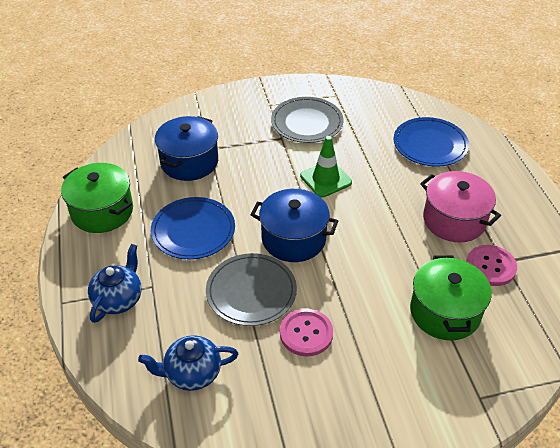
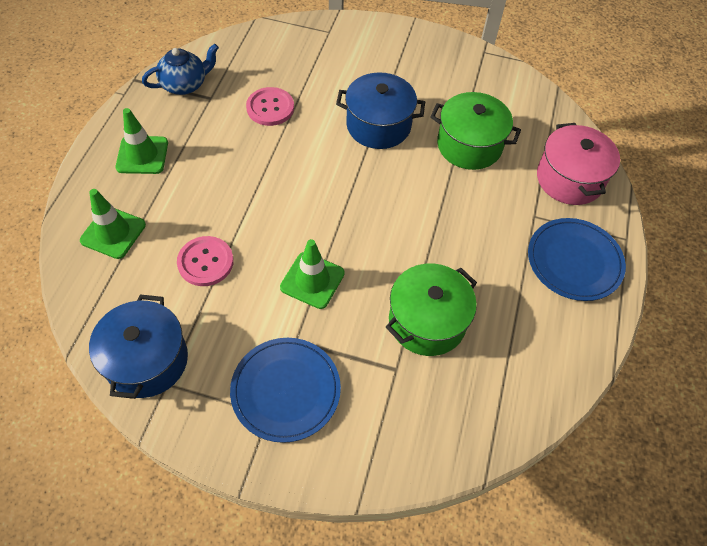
blue teapot: [88,244,142,323] [138,335,238,391] = 2 -> [142,44,219,95] = 1
green traffic cone: [300,136,352,198] = 1 -> [80,189,146,259] [115,108,168,174] [280,239,345,309] = 3
grey plate: [206,253,297,326] [271,97,343,143] = 2 -> none = 0

